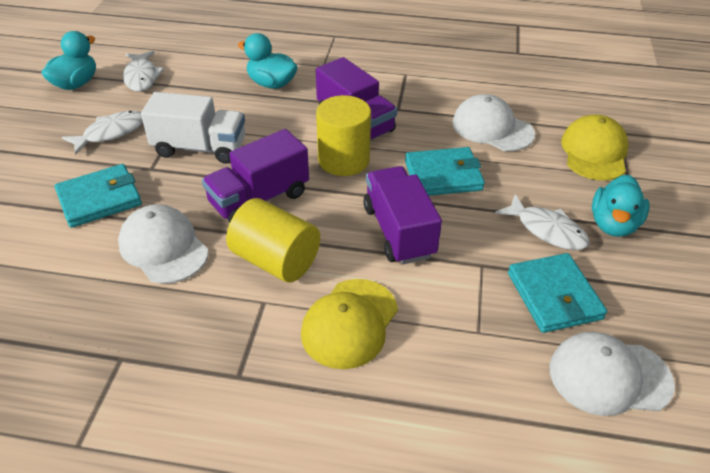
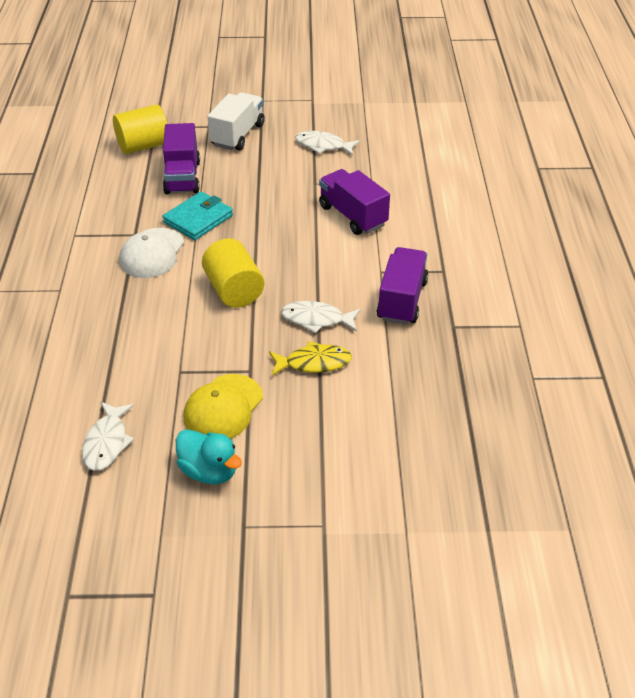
turquoise duck: [41,31,96,90] [238,33,298,89] [592,175,650,237] = 3 -> [176,429,242,484] = 1
turquoise wallet: [55,164,142,228] [405,147,485,196] [508,253,607,333] = 3 -> [162,192,233,240] = 1
white cap: [118,204,209,284] [452,94,535,151] [550,332,675,416] = 3 -> [119,228,184,278] = 1
yellow cap: [301,279,398,369] [561,115,628,181] = 2 -> [184,374,263,439] = 1
yellow fish: none = 0 -> [269,341,352,376] = 1

